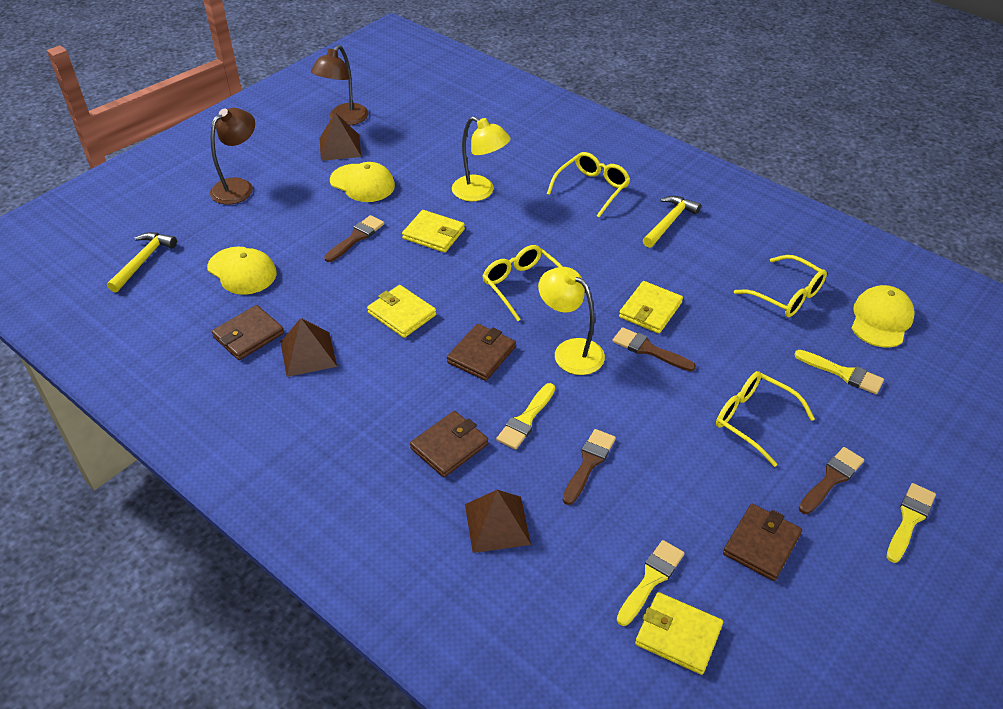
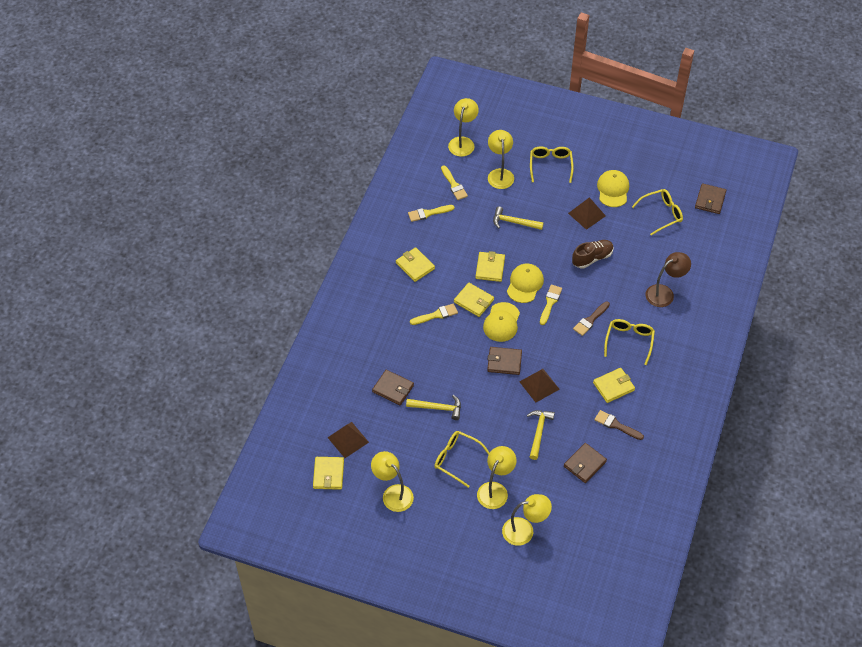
brown brush: [324,215,384,262] [563,429,616,505] [612,327,696,371] [799,447,864,514] = 4 -> [573,301,610,336] [594,410,644,440] = 2
brown lamp: [210,108,255,205] [311,45,369,125] = 2 -> [646,252,691,307] = 1
brown shoe: none = 0 -> [572,240,614,269] = 1
yellow hammer: [107,232,177,293] [643,196,701,248] = 2 -> [406,395,461,420] [493,206,544,230] [527,410,555,460] = 3
yellow lamp: [452,116,511,201] [538,267,605,375] = 2 -> [371,451,414,512] [448,98,479,157] [477,446,517,509] [488,130,514,189] [502,494,552,546] = 5
yellow wallet: [367,285,436,338] [402,210,465,253] [619,281,683,334] [635,592,723,675] = 4 -> [313,457,344,490] [396,247,435,282] [454,283,494,317] [475,251,505,282] [593,368,635,403] = 5

